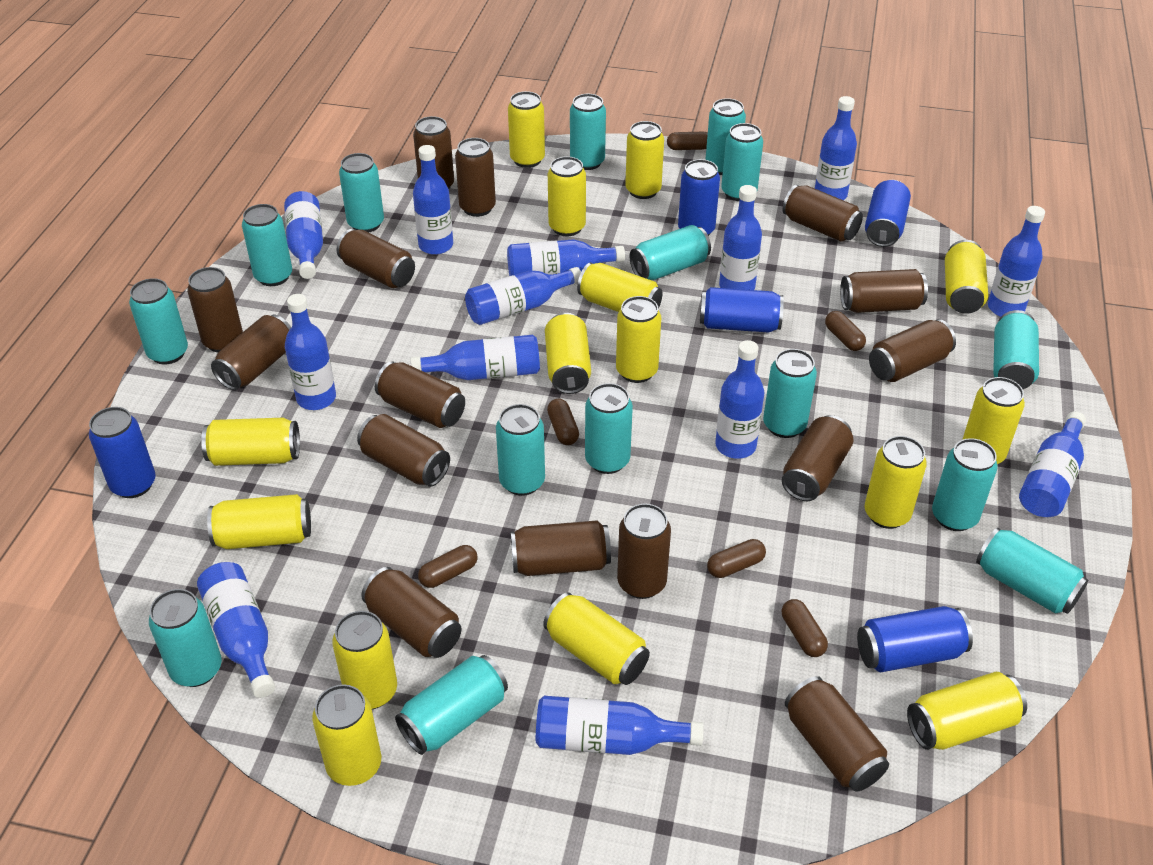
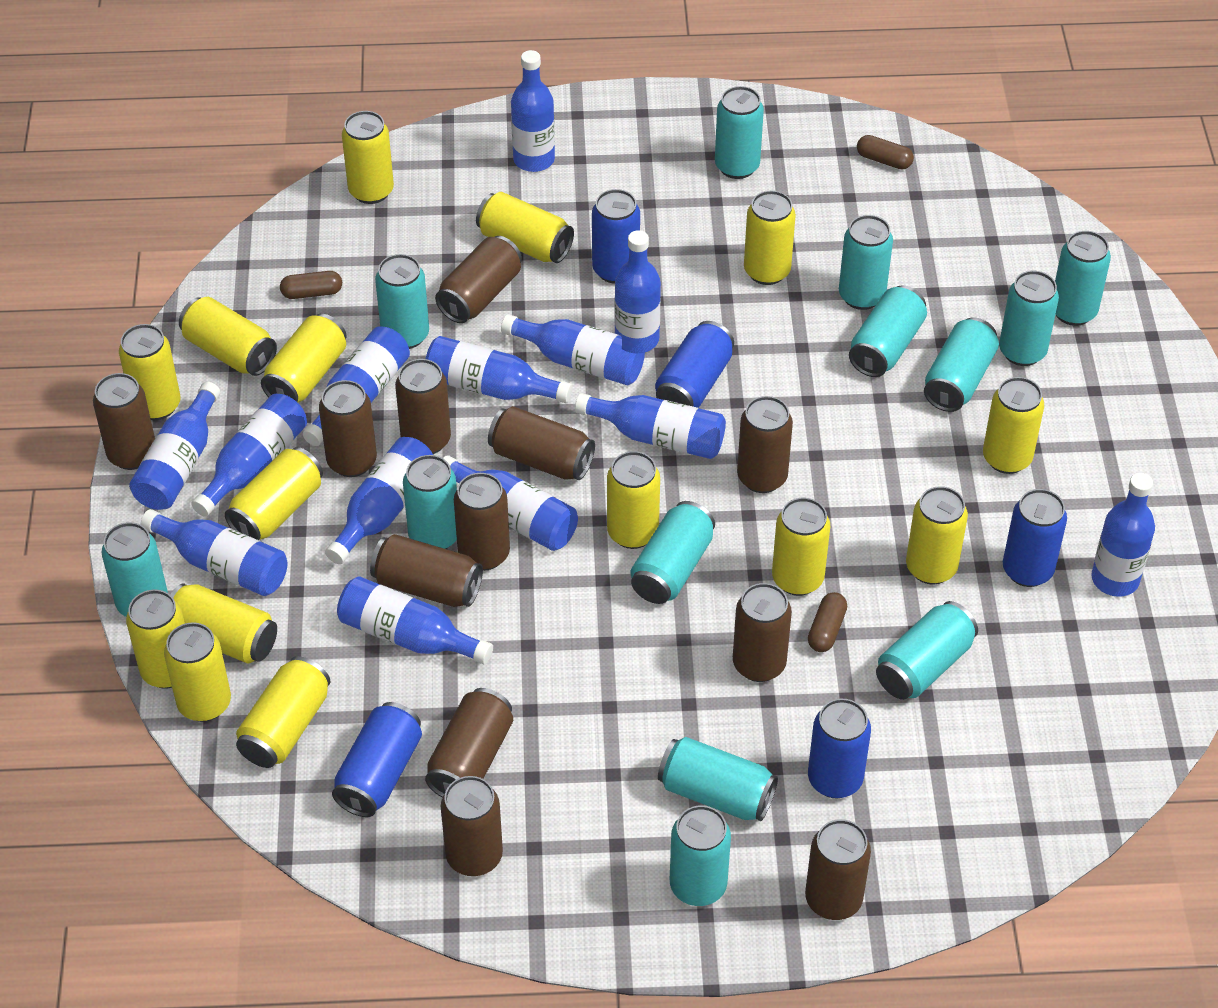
brown can: [187,267,243,352] [211,315,291,390] [337,229,415,288] [357,414,450,487] [361,567,462,658] [375,361,465,428] [413,116,454,189] [455,138,496,217] [511,520,611,576] [617,504,671,599] [782,415,854,501] [783,185,863,242] [785,676,889,792] [840,269,928,313] [869,319,956,382] = 15 -> [93,373,155,470] [319,380,377,477] [370,534,483,607] [395,359,451,454] [425,688,513,798] [435,236,522,323] [440,776,503,876] [454,473,510,571] [488,406,595,480] [733,583,792,682] [737,396,793,493] [805,819,871,920] = 12
brown capsule: [418,545,478,588] [547,399,579,445] [667,132,708,150] [707,539,766,578] [782,599,828,657] [825,311,866,351] = 6 -> [280,271,342,299] [808,592,847,652] [857,135,914,169] = 3
turquoise can: [129,278,188,364] [149,589,222,687] [242,204,292,286] [339,153,384,232] [395,655,508,755] [496,404,545,496] [570,94,606,170] [585,383,633,474] [630,225,711,280] [705,98,746,175] [721,123,763,201] [763,349,817,438] [932,438,998,531] [976,528,1088,614] [993,310,1039,389] = 15 -> [102,522,168,617] [375,254,429,349] [403,455,457,549] [631,501,715,604] [658,737,778,821] [670,806,731,906] [715,86,764,179] [839,215,893,310] [849,285,927,377] [876,601,978,700] [924,318,999,412] [999,271,1059,366] [1055,231,1111,326] = 13

